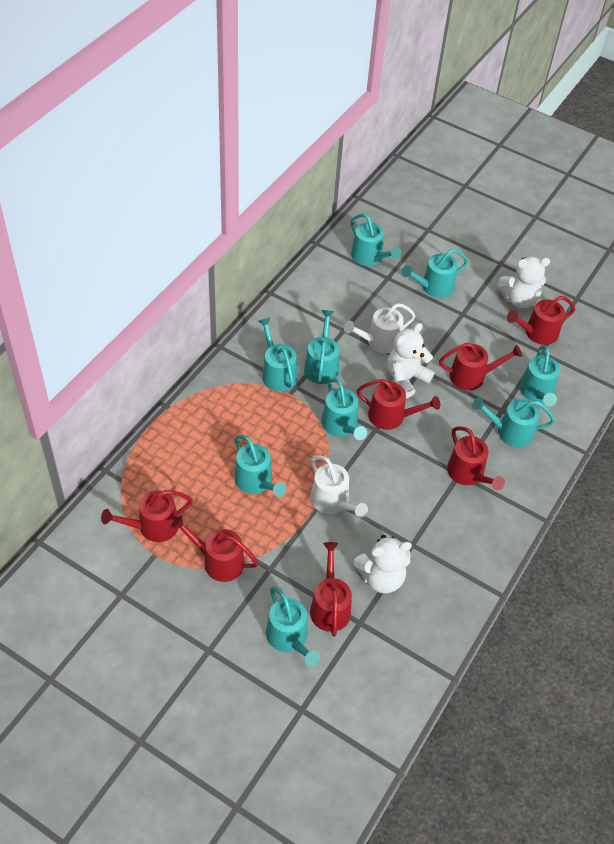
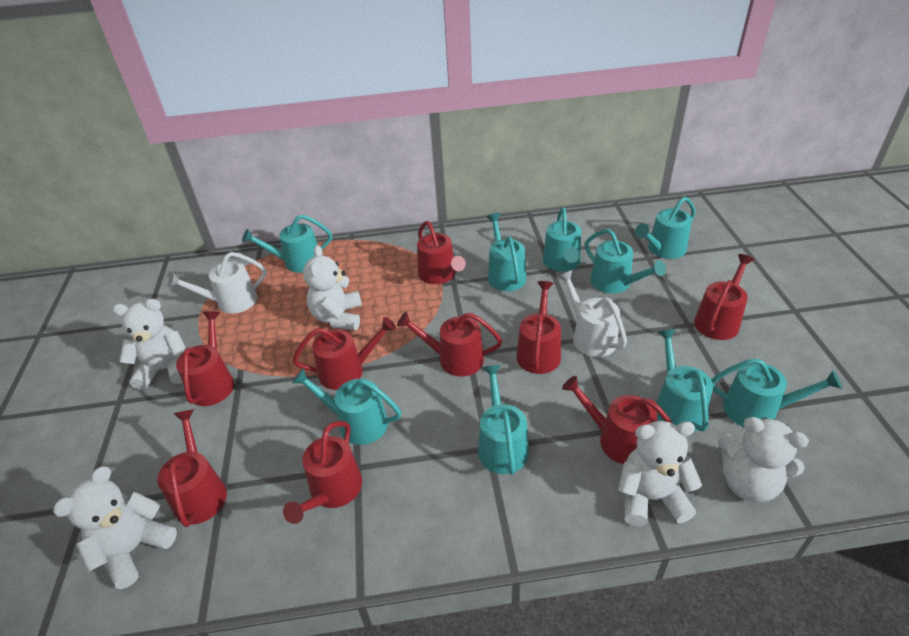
red watering can: [101,490,193,542] [171,516,258,582] [310,542,352,637] [357,379,440,430] [439,343,522,390] [447,426,505,490] [507,296,575,345] = 7 -> [157,409,227,527] [176,311,234,406] [283,421,362,524] [293,317,396,390] [397,312,502,376] [417,221,466,284] [516,281,561,374] [562,376,673,464] [694,254,754,340] = 9
white teddy bear: [353,535,412,594] [387,323,434,398] [497,257,550,309] = 3 -> [53,466,177,589] [112,299,186,390] [303,245,362,330] [618,421,702,526] [718,417,809,503] = 5

